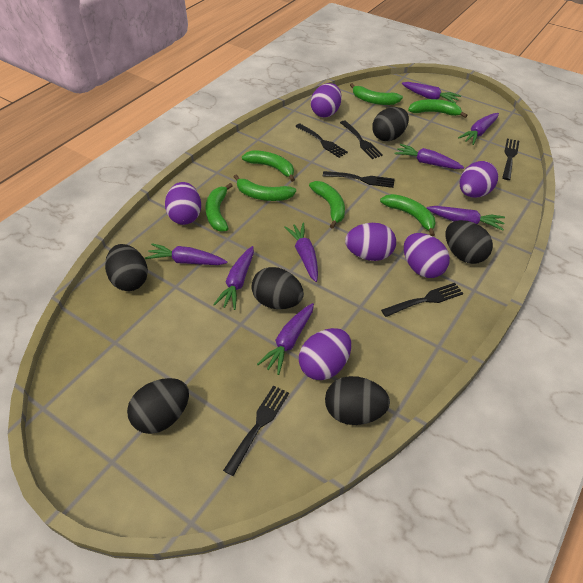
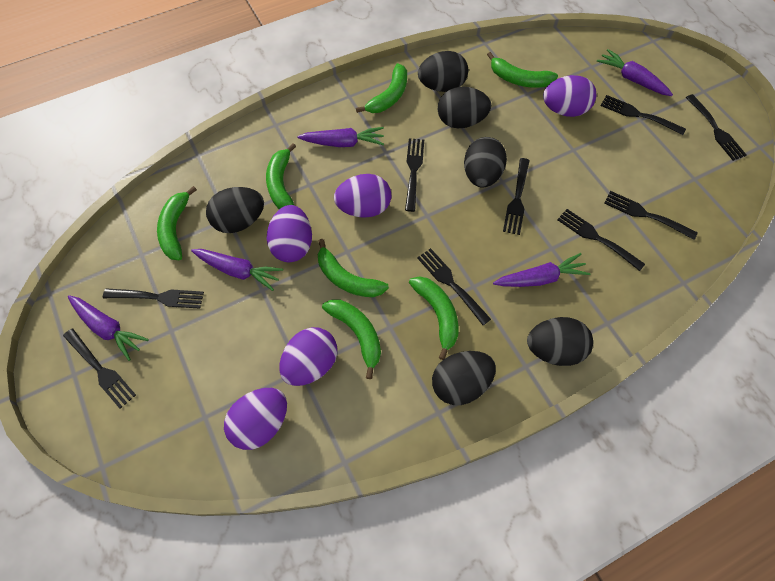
black fork: [223,385,289,476] [295,123,348,158] [323,171,395,188] [340,120,383,159] [381,283,463,317] [502,139,519,180] = 6 -> [63,328,136,409] [103,288,204,309] [405,138,424,212] [417,248,491,325] [503,158,530,235] [557,209,645,271] [601,95,686,135] [604,191,698,240] [686,94,747,161] = 9
purple carrot: [145,243,227,265] [213,246,254,310] [257,303,314,375] [284,223,318,282] [395,144,464,169] [402,82,461,103] [426,206,505,231] [458,113,499,145] = 8 -> [68,295,149,361] [191,249,283,291] [297,127,384,147] [493,253,591,287] [597,49,673,96] = 5
purple egg: [165,182,201,225] [299,328,351,380] [311,83,342,118] [345,223,396,261] [404,233,450,278] [460,161,498,198] = 6 -> [224,388,287,450] [267,205,312,262] [279,327,337,386] [334,174,391,218] [543,75,596,117] = 5

